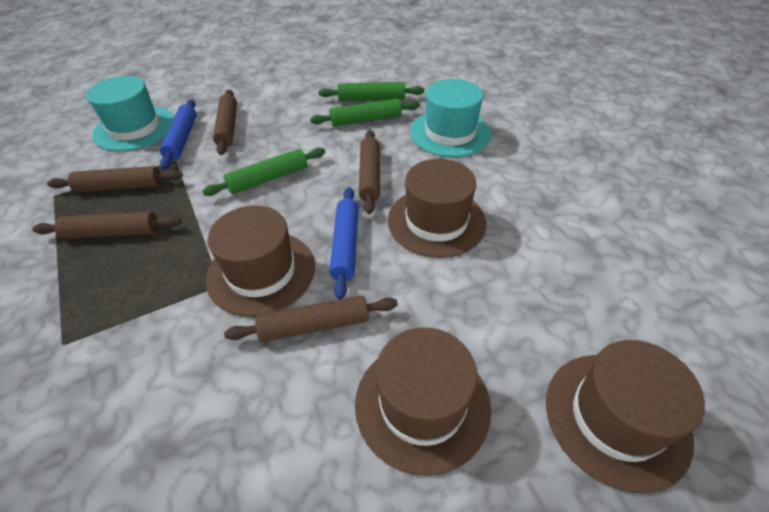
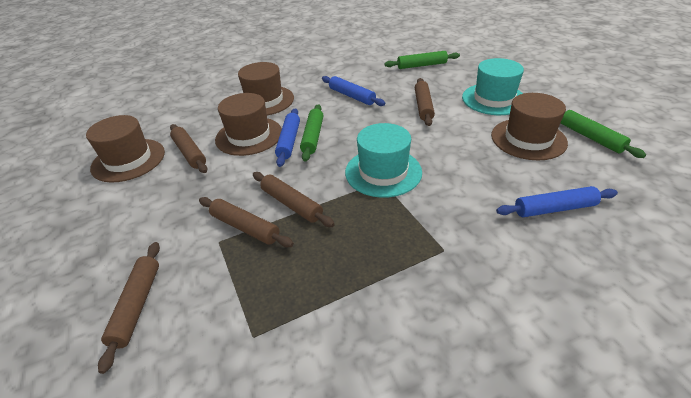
blue rolling pin: [160,99,197,169] [329,187,359,300] = 2 -> [275,108,300,167] [322,76,385,106] [496,186,618,217] = 3

